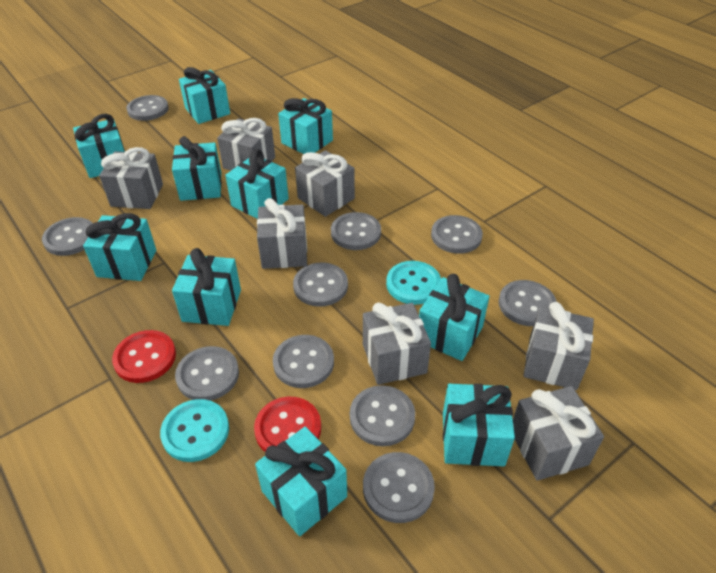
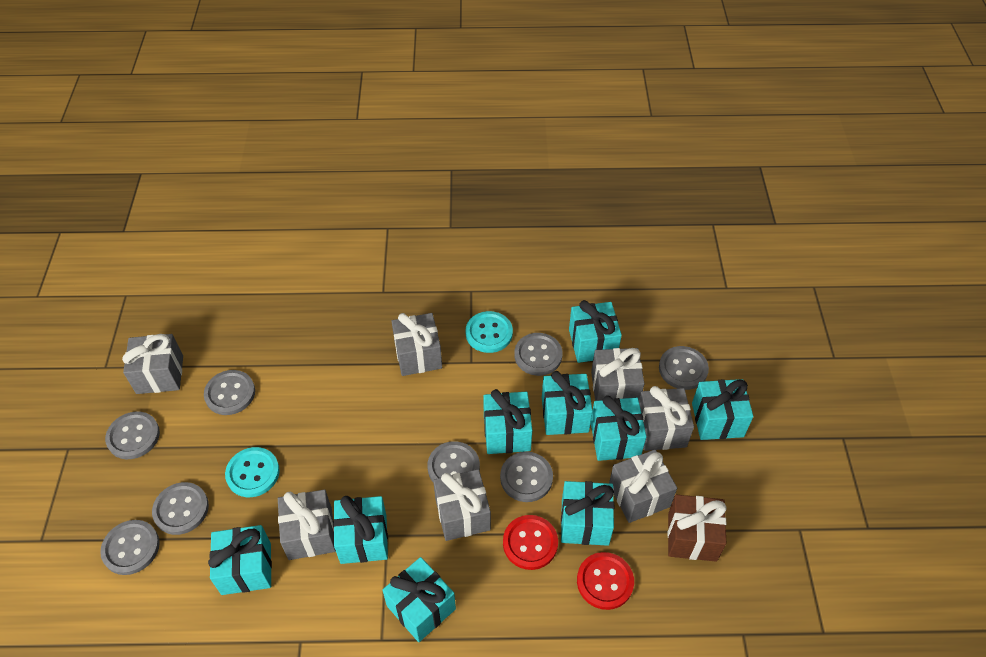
brown gift: none = 0 -> [668,495,727,562] = 1
grey button: [42,217,93,256] [126,95,169,121] [175,346,239,401] [273,335,334,388] [293,262,348,307] [331,212,381,250] [350,385,415,446] [363,452,435,523] [431,215,483,254] [498,280,557,326] = 10 -> [100,520,160,575] [105,411,160,459] [152,482,209,535] [204,370,255,415] [427,441,480,482] [500,452,553,502] [514,333,563,376] [659,346,709,390] = 8
turquoise gift: [73,114,125,178] [83,213,156,281] [172,136,222,201] [172,248,241,326] [179,67,230,124] [225,149,289,219] [255,426,347,536] [278,98,333,154] [419,274,489,361] [443,384,515,466] = 10 -> [208,525,272,595] [333,496,388,564] [382,557,456,642] [483,389,532,454] [542,371,593,435] [561,481,614,546] [569,300,622,363] [591,396,647,461] [692,379,753,440] = 9

